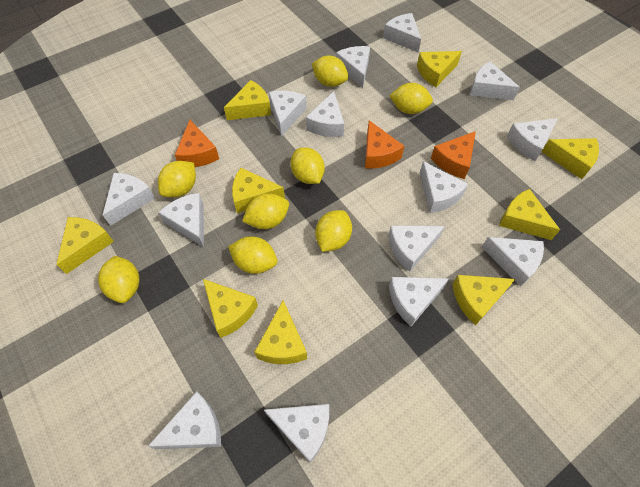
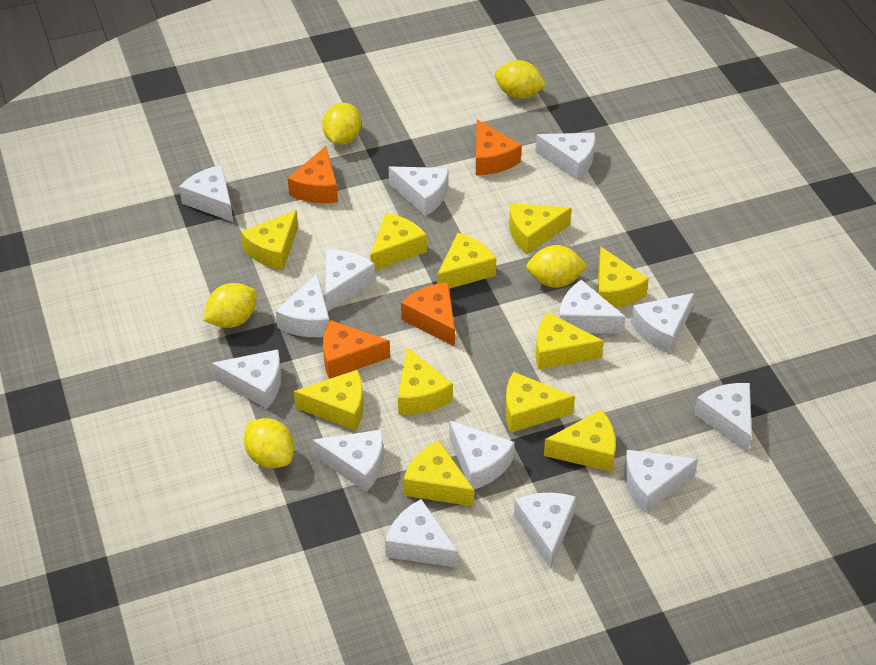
orange cheese: [175,120,219,167] [365,120,404,169] [431,131,476,179] = 3 -> [288,146,338,203] [323,320,390,379] [401,282,455,347] [476,120,522,175] = 4
yellow cheese: [56,217,114,274] [203,279,258,338] [224,80,271,120] [232,168,285,213] [255,300,307,364] [417,51,462,87] [453,275,515,325] [499,189,560,240] [541,138,599,179] = 9 -> [241,210,298,270] [294,370,363,431] [370,213,427,271] [398,347,453,415] [403,440,474,507] [437,233,496,289] [505,372,575,433] [509,203,572,255] [536,312,604,370] [544,409,616,472] [598,247,649,308] = 11
yellow lemon: [98,256,139,303] [158,161,196,197] [228,236,277,274] [242,193,289,229] [290,147,325,184] [312,56,349,87] [315,210,352,252] [389,83,433,114] = 8 -> [203,283,257,328] [244,418,294,468] [322,103,361,145] [495,60,547,99] [526,245,588,288] = 5

